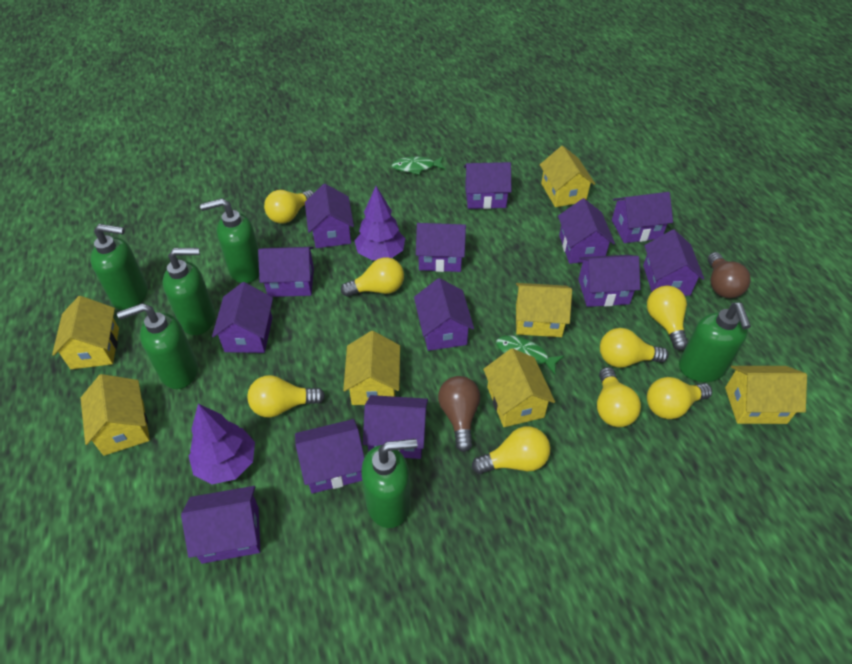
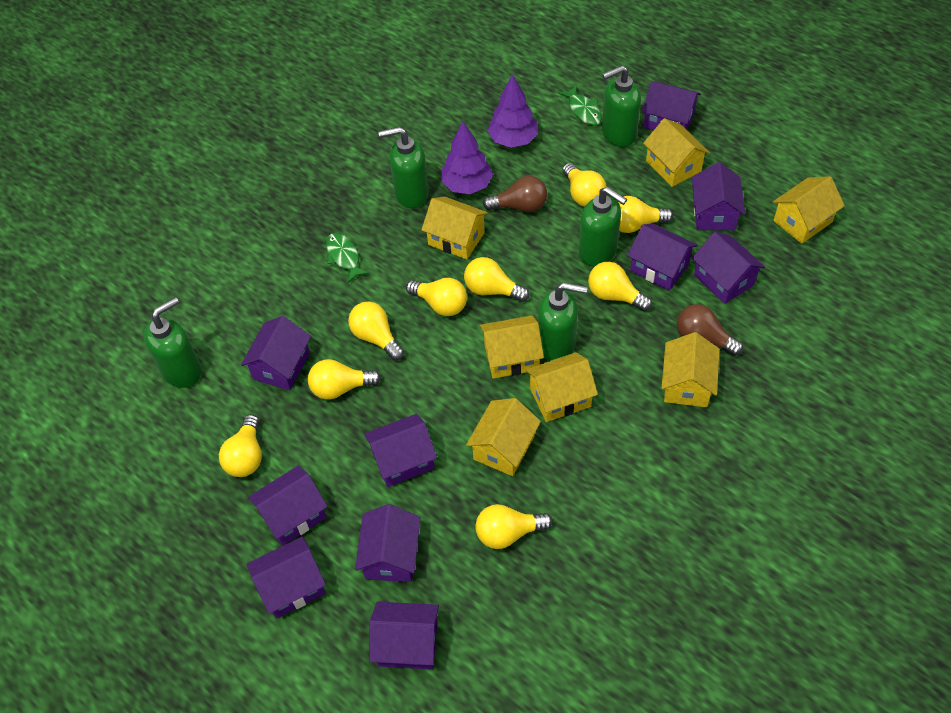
green soap dispenser: [90,224,148,310] [117,303,198,389] [163,248,215,335] [200,198,259,283] [361,439,417,528] [679,302,751,382] = 6 -> [144,297,201,388] [378,127,429,208] [538,282,587,361] [579,187,627,266] [602,65,641,147] = 5
purple house: [181,486,260,564] [212,282,273,353] [258,247,314,297] [295,419,365,494] [305,184,354,248] [363,395,428,459] [414,278,474,351] [416,223,466,272] [464,162,512,209] [558,198,615,264] [578,255,640,307] [612,192,673,243] [643,229,704,296] = 13 -> [241,316,311,390] [247,537,326,619] [248,466,328,546] [355,504,421,582] [364,414,437,487] [369,602,439,670] [627,223,697,291] [642,81,701,130] [692,162,745,230] [692,232,765,304] = 10
yellow light bulb: [247,375,325,417] [264,190,314,223] [341,257,404,297] [472,426,550,474] [597,367,641,427] [600,328,668,368] [647,286,688,350] [647,377,712,419] = 8 -> [219,414,262,477] [308,359,381,400] [348,302,404,360] [406,278,467,316] [464,257,529,302] [475,504,553,549] [562,163,607,207] [588,262,652,311] [617,196,673,233] = 9

